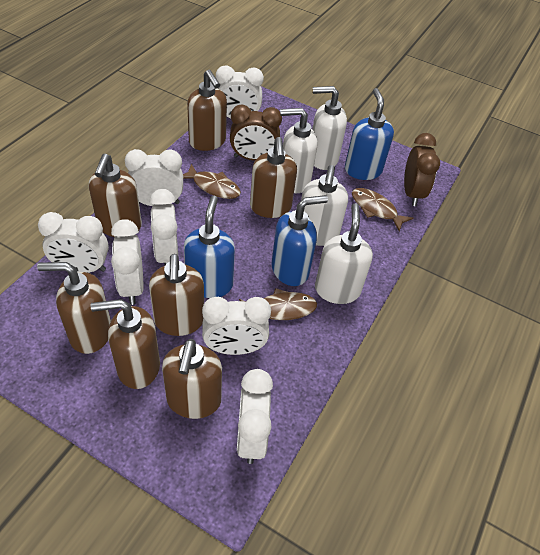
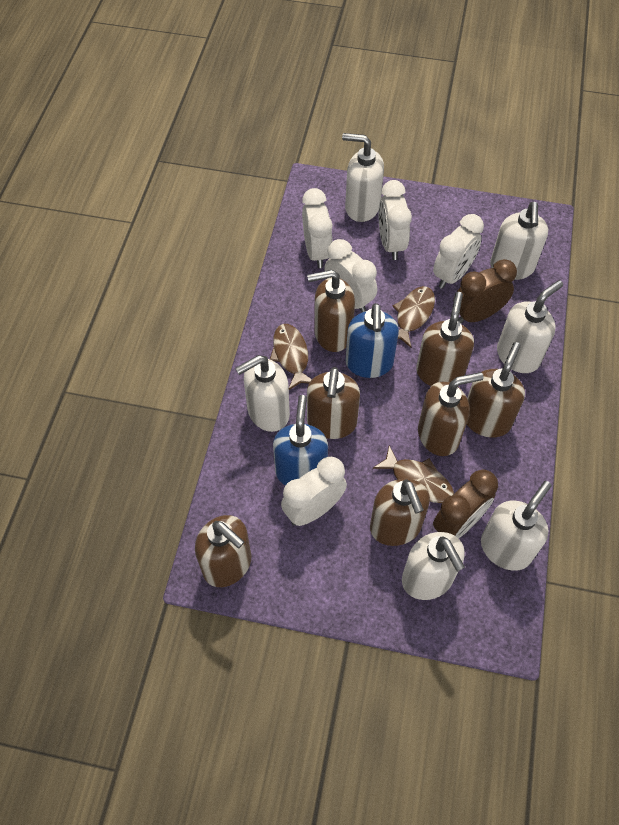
blue soap dispenser: [184,196,235,298] [272,195,328,286] [345,88,394,180] = 3 -> [273,395,328,486] [345,303,399,378] = 2
white clock: [38,212,109,273] [111,219,143,305] [125,149,183,206] [150,189,178,265] [202,297,271,355] [216,65,264,118] [237,369,273,464] = 7 -> [281,457,347,526] [302,188,333,268] [324,239,377,312] [379,180,412,260] [433,214,484,289] = 5
white soap dispenser: [280,108,317,193] [301,165,348,246] [312,86,347,170] [315,203,373,304] = 4 -> [235,355,290,432] [342,133,384,222] [402,532,465,600] [481,481,552,571] [490,202,548,280] [497,280,563,373] = 6

